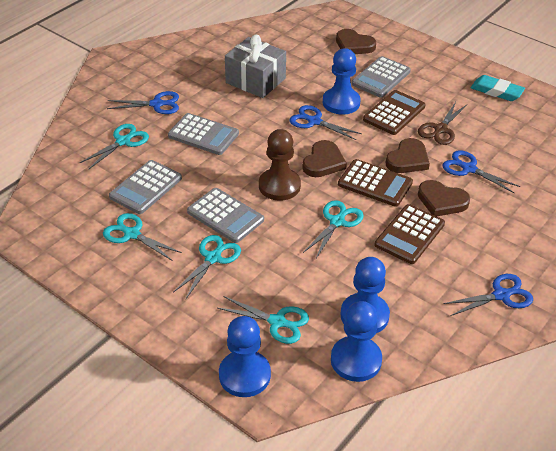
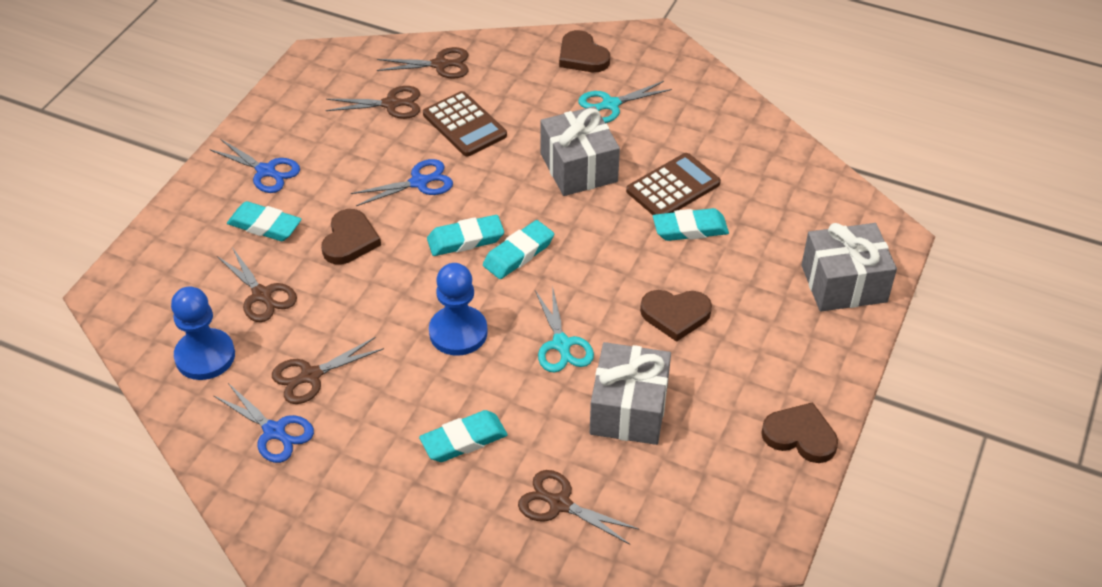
blue pawn: [219,316,271,397] [323,48,361,115] [331,301,382,382] [341,257,390,333] = 4 -> [171,286,235,380] [429,263,488,356] = 2
blue scissors: [107,91,179,114] [289,105,362,140] [442,150,521,193] [443,274,533,316] = 4 -> [209,139,300,193] [213,383,314,463] [351,159,453,206] = 3
brown calculator: [338,159,413,207] [363,90,426,135] [375,204,445,264] = 3 -> [423,91,507,156] [626,153,721,215] = 2
brown pawn: [259,129,301,201] = 1 -> none = 0
brown scissors: [418,102,467,145] = 1 -> [217,247,297,322] [272,337,384,404] [326,86,420,119] [377,47,469,79] [518,470,639,545] = 5
grey calculator: [109,160,182,214] [168,113,239,155] [187,188,264,243] [351,56,411,97] = 4 -> none = 0
grey gift: [225,34,286,98] = 1 -> [540,106,620,196] [590,342,671,445] [801,223,897,312] = 3
turquoise eraser: [471,75,525,101] = 1 -> [227,201,302,241] [419,410,507,462] [427,215,504,256] [483,220,554,279] [653,208,729,241] = 5
turquoise scissors: [80,124,149,169] [103,213,182,261] [173,235,241,299] [217,296,309,344] [303,200,364,258] = 5 -> [535,285,594,373] [578,81,672,123] = 2

